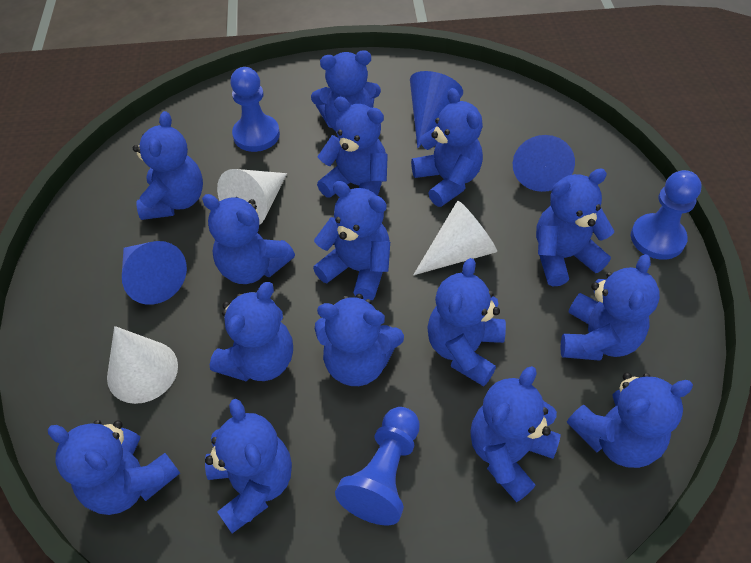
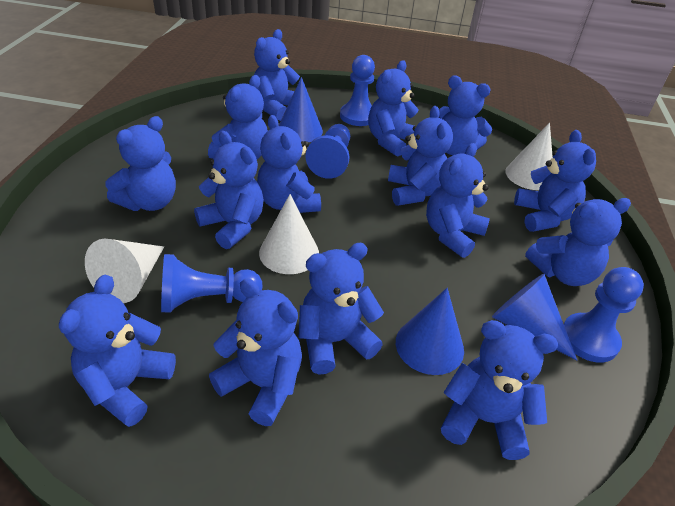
blue pawn: [230,67,280,152] [335,407,420,525] [631,170,702,260] = 3 -> [161,254,263,312] [306,124,350,179] [340,55,375,126] [564,267,644,363] = 4

